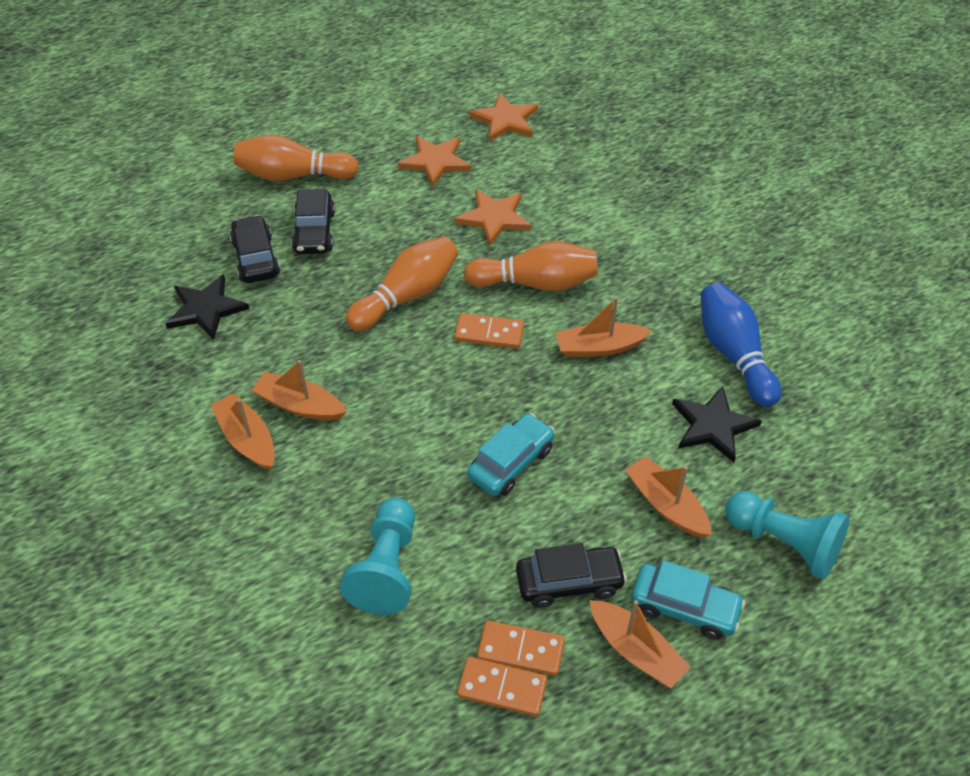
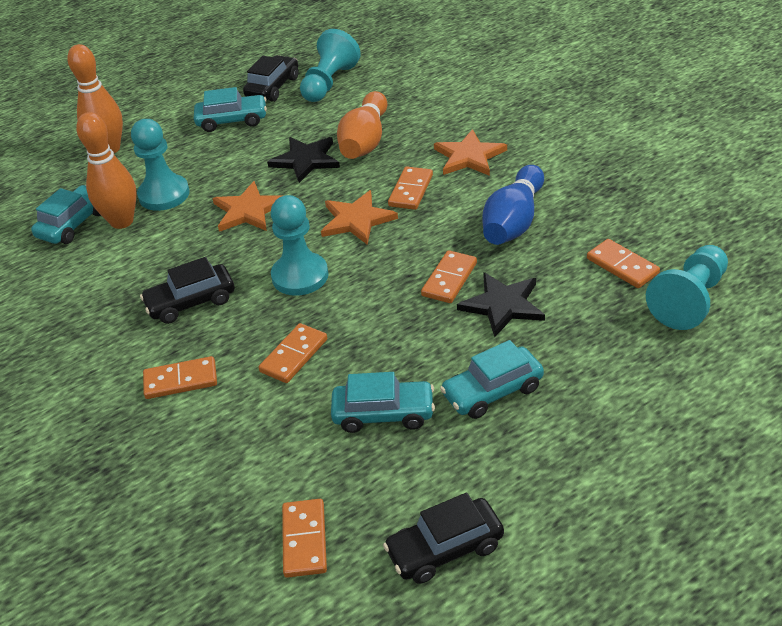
orange boat: [211,393,275,470] [251,360,347,421] [556,297,652,357] [589,600,691,688] [625,456,712,538] = 5 -> none = 0
orange domino: [454,313,524,349] [457,657,547,716] [477,621,565,676] = 3 -> [143,356,217,399] [259,323,327,383] [282,499,327,578] [388,166,433,210] [421,250,477,303] [587,239,660,288] = 6
turquoise car: [467,413,555,496] [631,560,745,640] = 2 -> [31,185,101,244] [194,87,267,132] [331,372,435,433] [440,340,544,419] = 4
turquoise pawn: [340,498,415,615] [725,491,850,580] = 2 -> [131,119,190,211] [271,195,329,296] [300,29,361,102] [646,245,728,330] = 4

